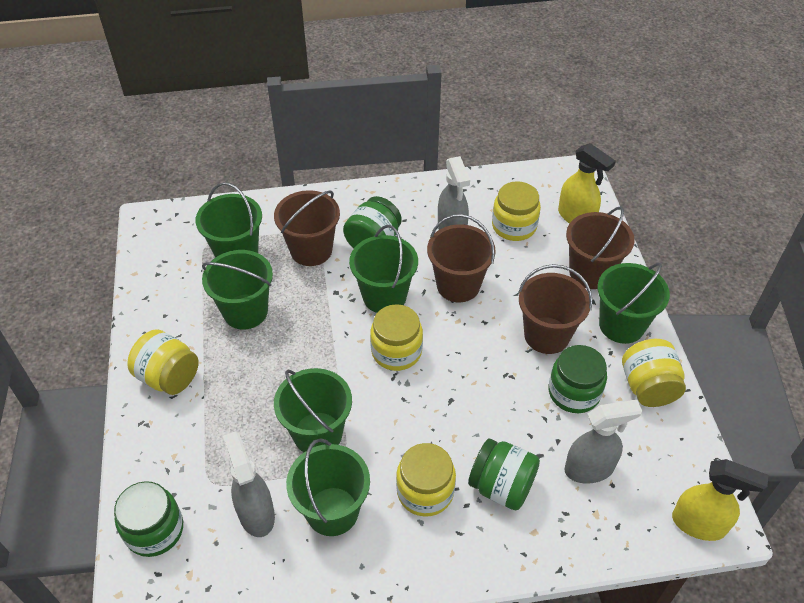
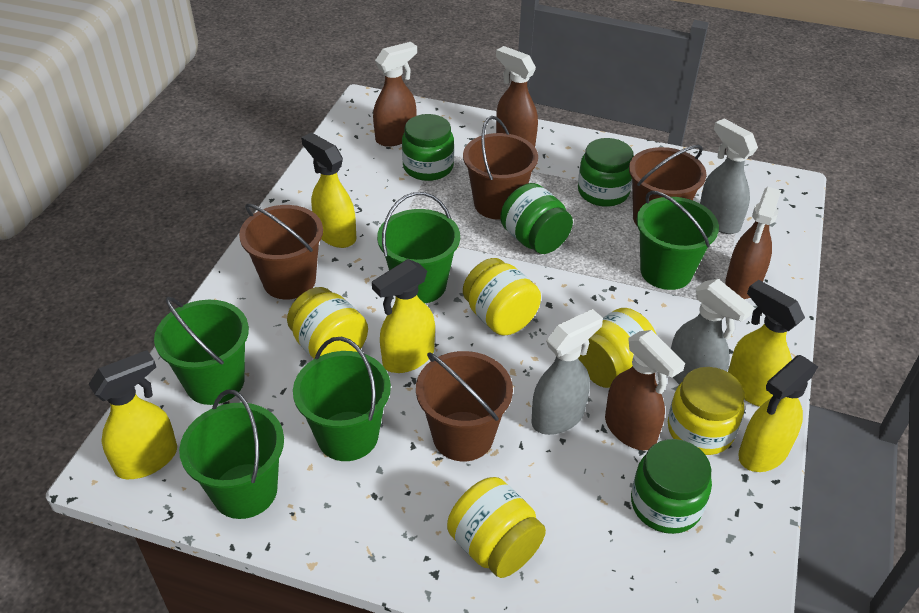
brown spray bottle: none = 0 -> [373,42,417,147] [496,46,538,147] [605,330,685,451] [725,187,781,299] = 4
green bucket: [195,182,262,258] [202,250,273,329] [274,368,352,452] [286,438,370,536] [349,225,418,313] [598,263,670,344] = 6 -> [154,297,249,405] [179,390,284,519] [293,337,391,461] [377,192,460,303] [636,191,719,290] = 5
yellow spray bottle: [558,143,616,224] [672,459,769,541] = 2 -> [88,350,177,479] [301,132,356,248] [372,259,435,373] [728,280,805,407] [738,355,818,472] = 5

